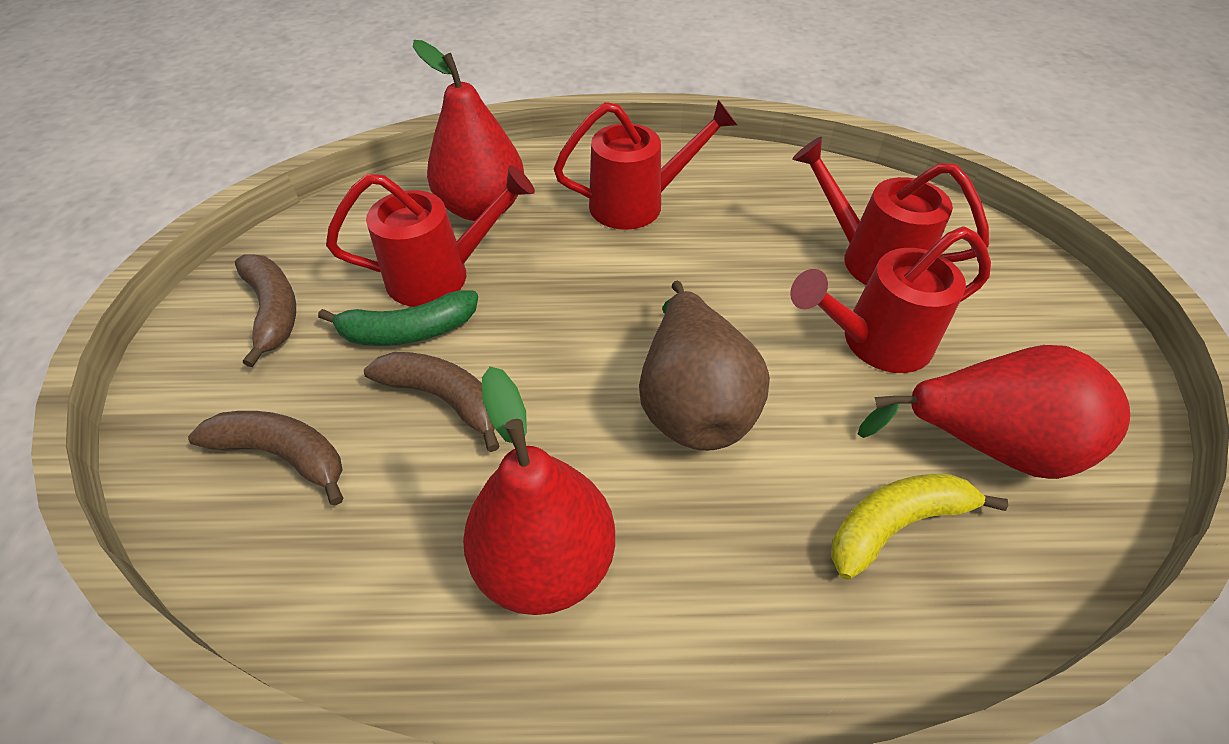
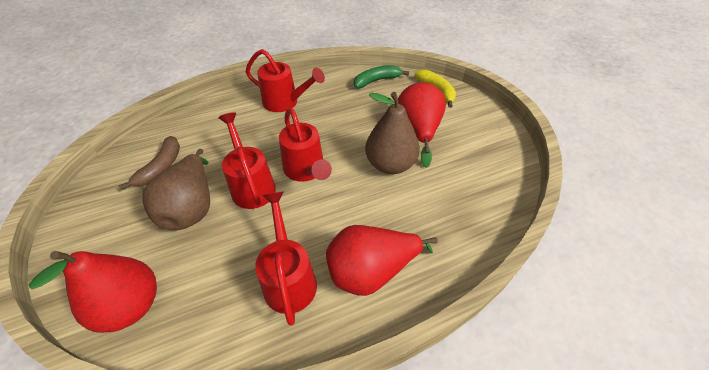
brown banana: [188,411,343,505] [235,254,296,367] [364,352,499,452] = 3 -> [119,136,180,190] = 1
brown pear: [639,281,770,451] = 1 -> [142,149,210,230] [365,92,420,174] = 2

